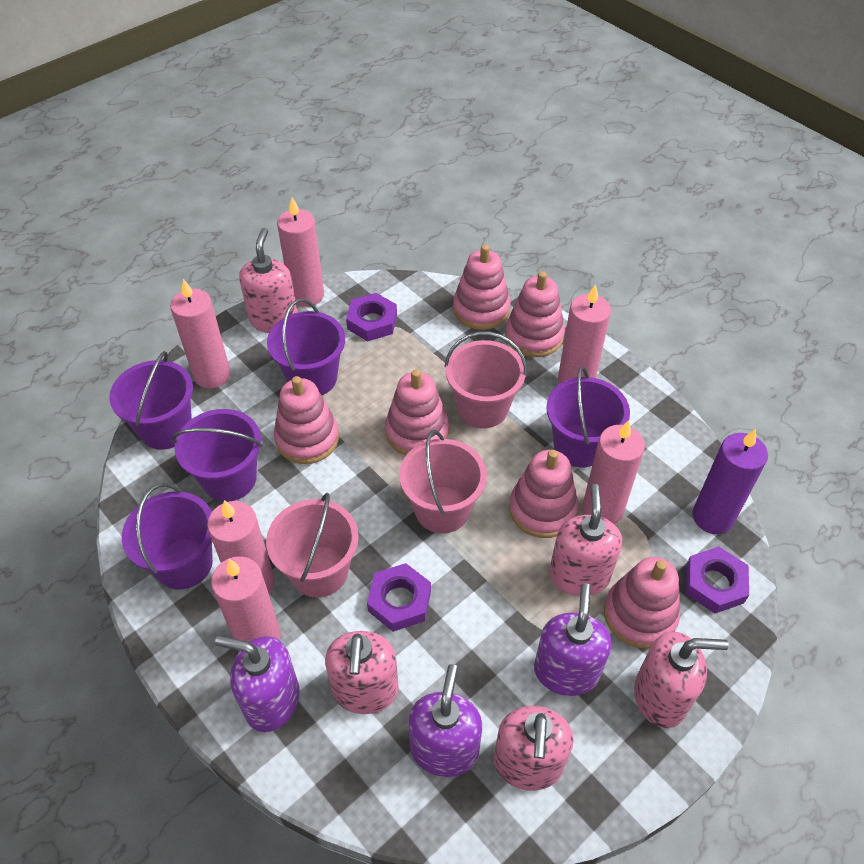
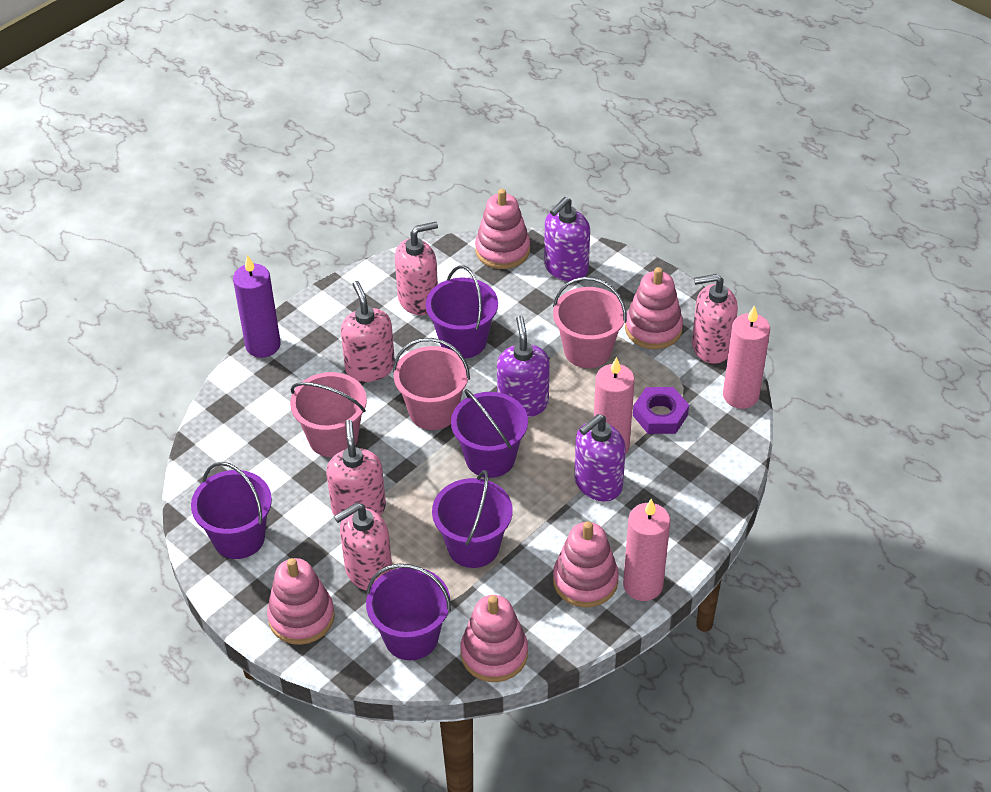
pink candle: [170,279,231,388] [207,500,275,593] [211,556,280,642] [277,197,324,307] [558,284,611,384] [583,420,645,524] = 6 -> [594,357,635,455] [623,499,670,601] [723,305,770,409] = 3
pink stacking toy: [274,376,339,464] [385,369,449,455] [453,245,511,330] [505,271,565,357] [509,450,578,538] [604,557,680,649] = 6 -> [267,558,335,645] [460,595,528,682] [475,189,530,269] [553,521,619,608] [625,267,683,349] = 5
purple nut: [346,293,397,341] [367,563,431,632] [686,547,749,614] = 3 -> [633,387,689,434] = 1

